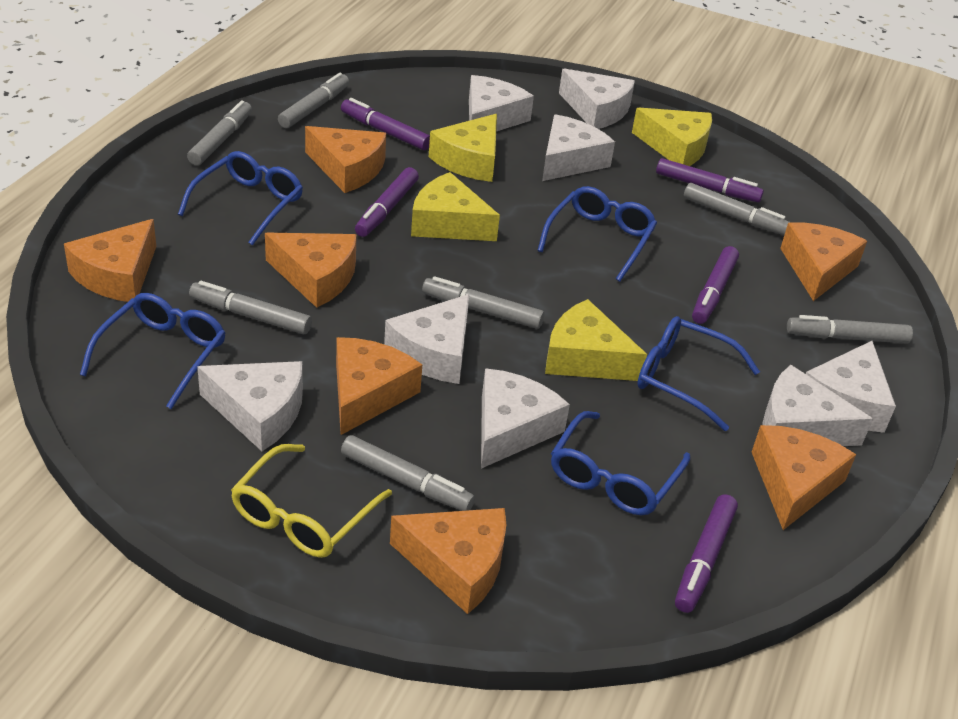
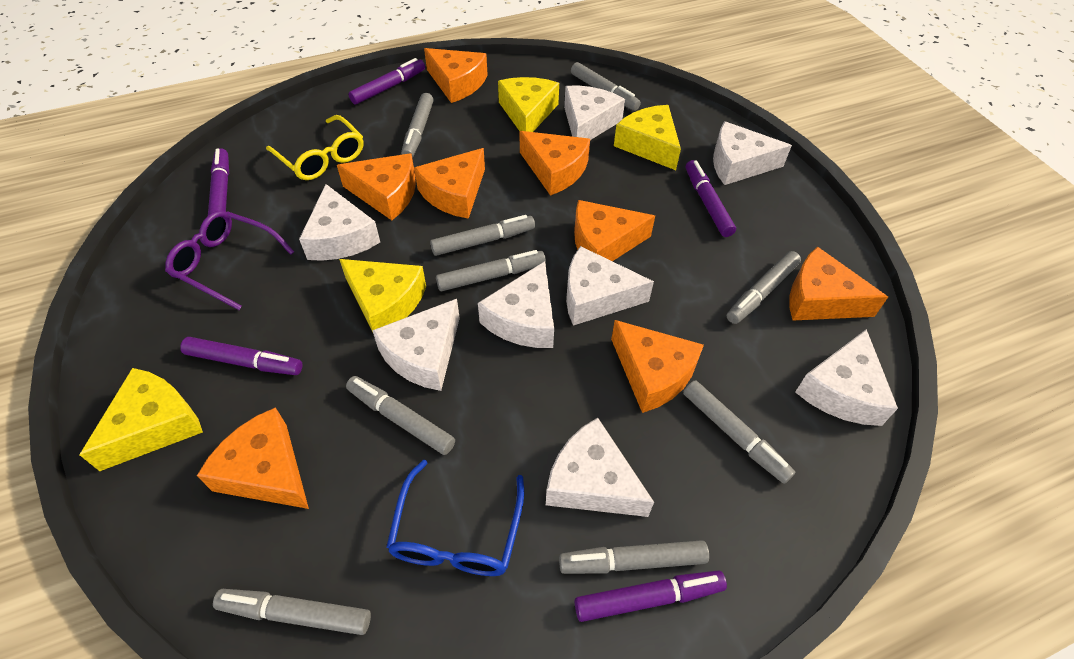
blue glasses: [80,293,225,409] [178,151,303,246] [537,186,657,282] [551,411,690,515] [637,316,760,431] = 5 -> [386,459,524,576] = 1
grey marker: [187,100,252,166] [189,281,312,334] [278,73,349,128] [341,435,475,511] [422,276,544,329] [684,183,791,235] [787,315,913,344] = 7 -> [213,589,371,635] [346,376,455,455] [401,93,434,158] [430,215,535,256] [436,250,546,291] [559,540,709,574] [571,62,641,111] [683,380,795,484] [727,251,801,324] = 9
orange cheese: [64,219,156,302] [265,233,357,308] [305,126,386,193] [336,337,422,435] [390,508,506,614] [752,425,856,530] [780,223,867,301] = 7 -> [197,407,309,509] [337,153,416,220] [414,148,485,219] [424,48,488,103] [520,131,590,196] [574,200,655,261] [611,320,704,413] [789,246,888,321] = 8
purple glasses: none = 0 -> [165,211,294,310] = 1

